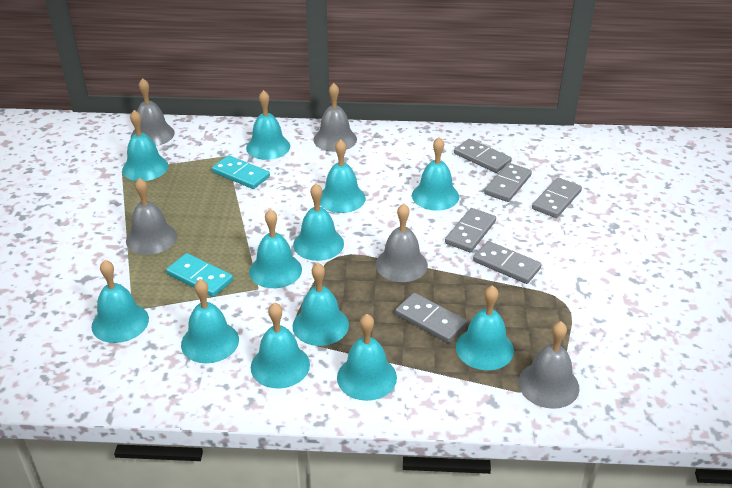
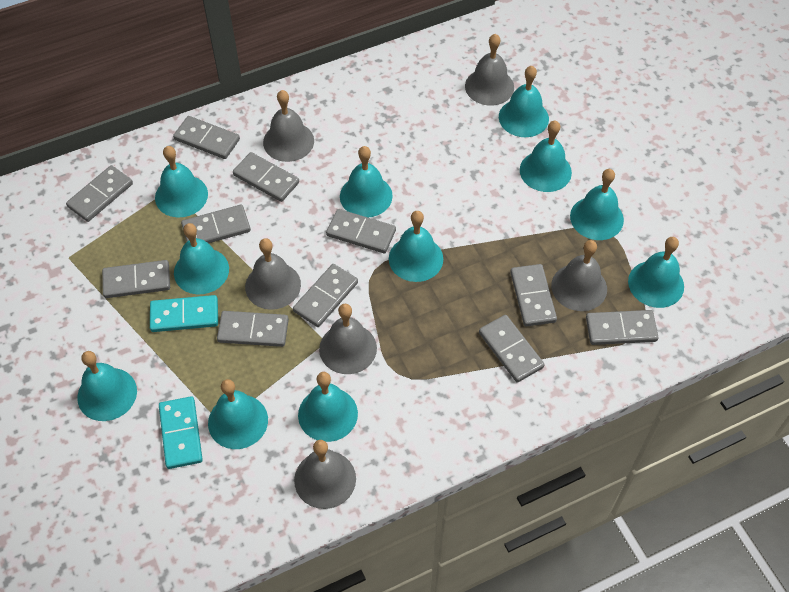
grey bell: [126,178,177,255] [131,78,175,146] [313,83,357,152] [376,203,428,282] [518,321,579,409] = 5 -> [245,238,301,310] [263,90,314,162] [294,440,356,509] [319,304,377,374] [465,34,514,105] [551,240,607,311] = 6
grey domino: [395,293,467,343] [445,208,496,252] [454,139,512,173] [473,241,542,284] [484,163,532,202] [532,178,582,218] = 6 -> [66,165,133,222] [102,260,170,298] [173,116,240,159] [181,205,251,243] [217,311,289,347] [233,152,299,202] [293,264,358,327] [326,209,396,253] [479,315,545,383] [510,264,557,327] [586,310,659,345] = 11
turquoise bell: [92,260,149,343] [122,110,168,181] [181,279,239,363] [246,90,290,160] [249,209,302,288] [251,302,310,388] [293,184,344,261] [293,263,349,346] [320,139,366,213] [337,314,397,401] [412,137,459,211] [456,285,514,370] = 12 -> [77,351,137,421] [155,146,208,217] [174,223,229,294] [208,379,268,449] [298,372,358,442] [340,146,393,217] [389,211,443,282] [499,66,549,137] [520,120,572,192] [570,169,624,240] [628,237,684,308] = 11

